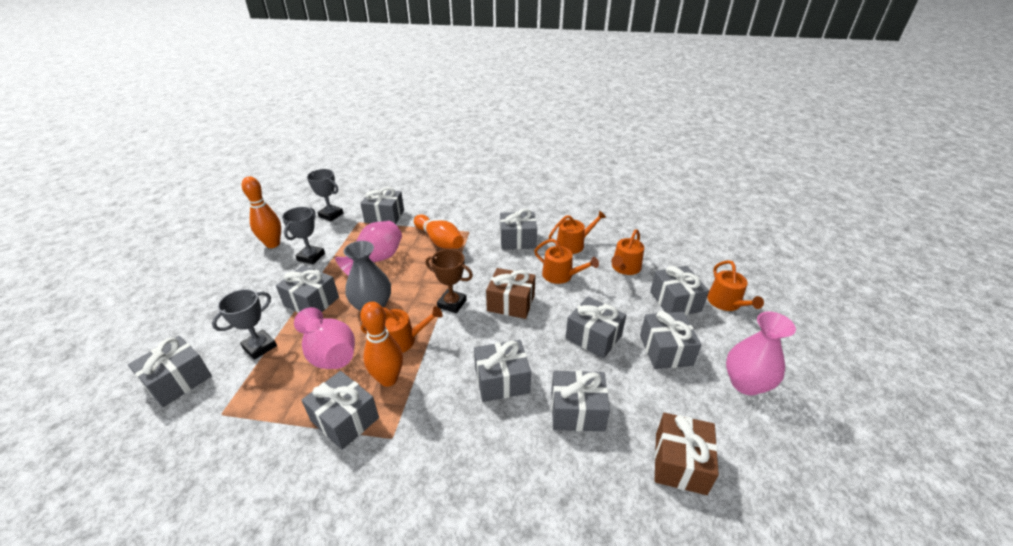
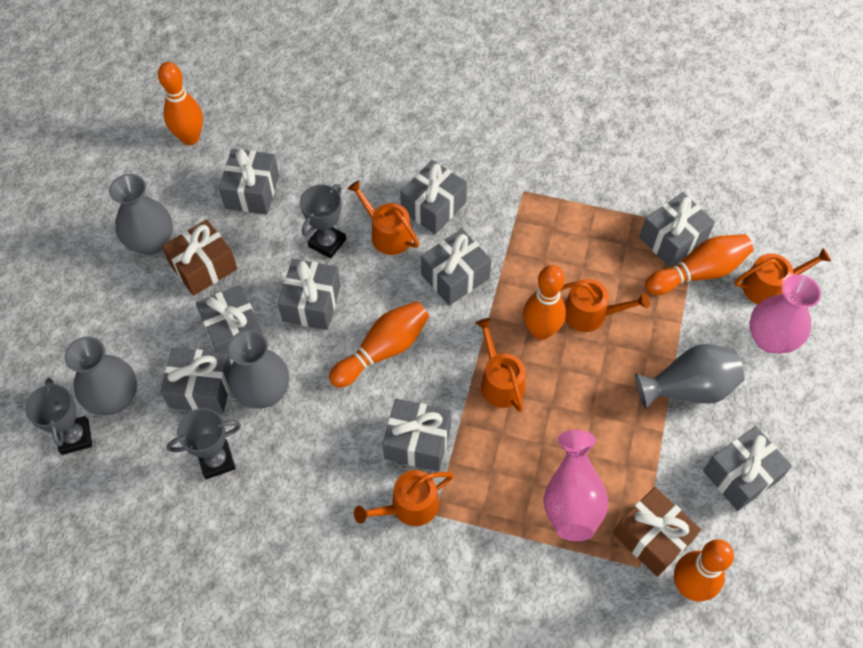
brown trophy: [426,249,473,313] = 1 -> none = 0
grey gift: [128,336,212,407] [276,265,339,313] [301,371,379,450] [360,187,404,224] [474,340,531,402] [500,209,537,250] [551,371,610,431] [565,297,626,359] [640,311,702,369] [650,266,709,315] = 10 -> [160,348,231,414] [196,285,262,360] [219,148,279,215] [278,259,341,330] [383,398,451,471] [400,160,467,234] [421,229,491,306] [639,192,715,267] [703,426,792,511] = 9
grey vase: [344,241,391,311] = 1 -> [64,337,137,415] [109,174,173,255] [228,330,289,409] [635,344,744,409] = 4
orange bowling pin: [242,177,281,248] [360,302,403,387] [414,214,464,249] = 3 -> [158,62,203,145] [329,301,429,388] [523,265,566,340] [645,234,754,295] [674,539,734,602] = 5
pink vase: [294,307,355,369] [335,221,402,276] [726,312,796,395] = 3 -> [543,430,609,541] [749,274,821,354] = 2

